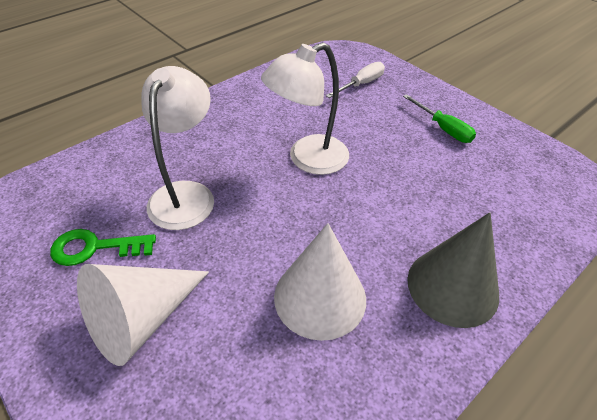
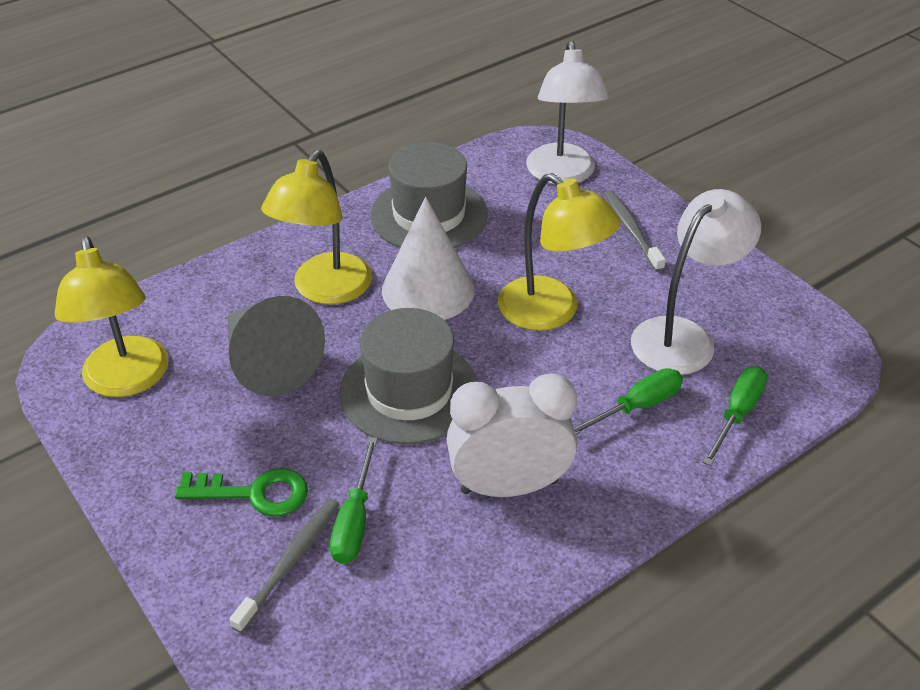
green screwdriver: [403,94,476,143] = 1 -> [330,437,378,564] [574,368,683,435] [702,367,768,466] = 3
grey hat: none = 0 -> [340,308,478,444] [370,142,488,248] = 2
grey toothbrush: none = 0 -> [230,499,339,633] [604,191,666,272] = 2
white clock: none = 0 -> [447,373,577,497] = 1
white cone: [77,264,209,366] [274,223,366,341] = 2 -> [382,197,475,320] = 1
white screwdriver: [326,62,385,98] = 1 -> none = 0
yellow lamp: none = 0 -> [55,236,168,397] [261,150,372,304] [498,173,621,331] = 3

